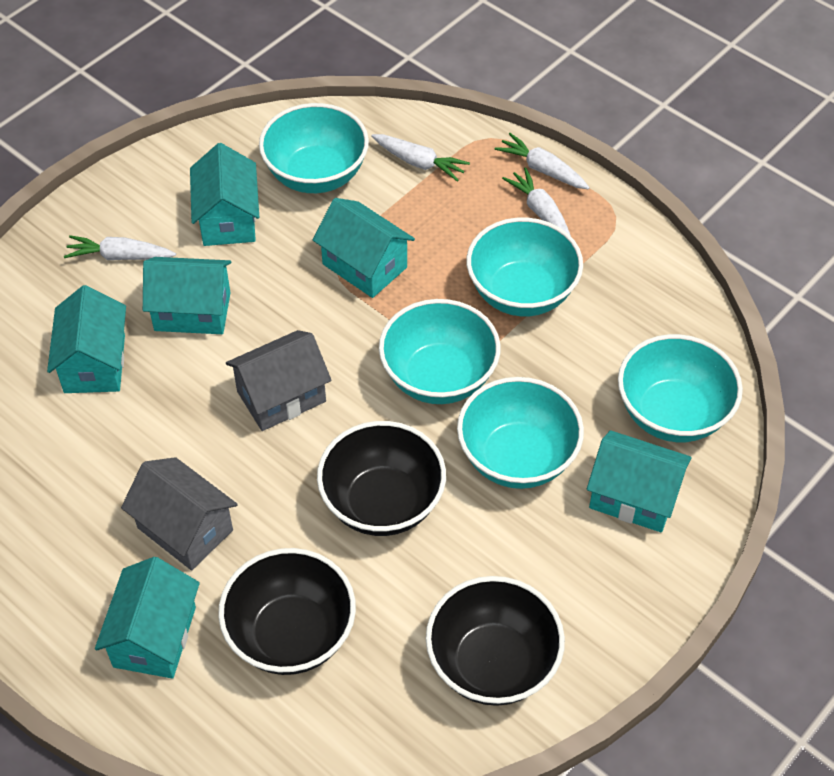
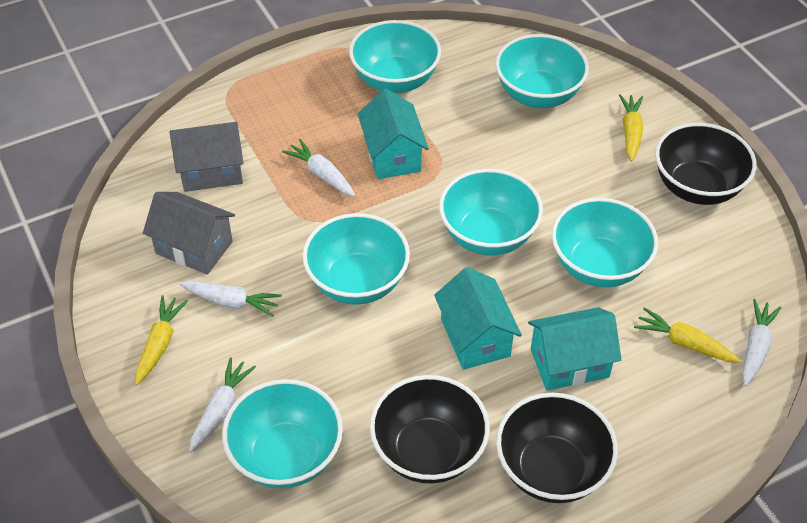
turquoise bowl: [259,103,369,193] [379,299,501,404] [457,377,584,489] [466,218,583,316] [618,334,743,442] = 5 -> [222,379,343,488] [302,213,410,305] [349,20,441,93] [439,169,543,255] [495,34,589,108] [552,198,658,287] = 6
turquoise house: [47,285,126,393] [95,557,200,679] [143,257,231,334] [190,143,259,246] [313,198,415,298] [587,430,691,532] = 6 -> [358,89,429,179] [434,267,522,370] [528,307,622,391] = 3
yellow carrot: none = 0 -> [135,295,188,385] [619,94,643,162] [634,307,741,363] = 3

